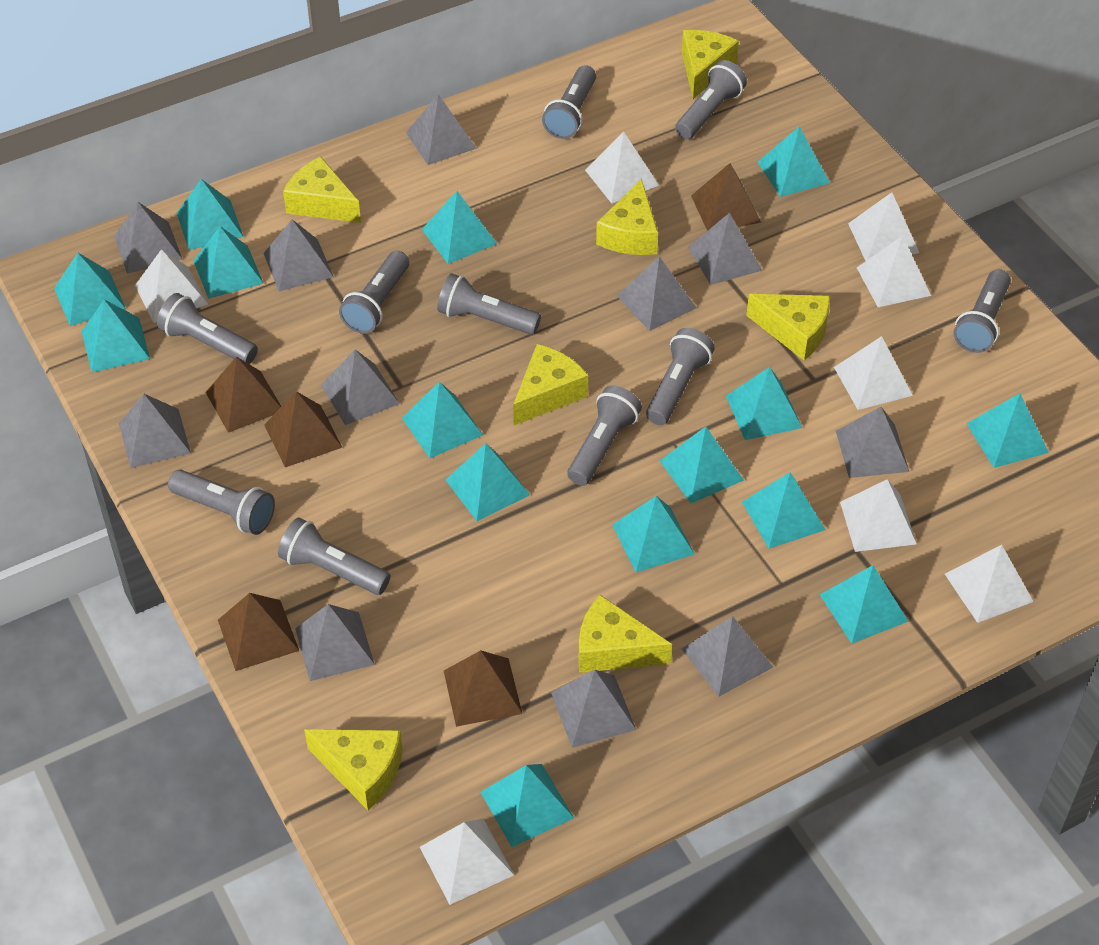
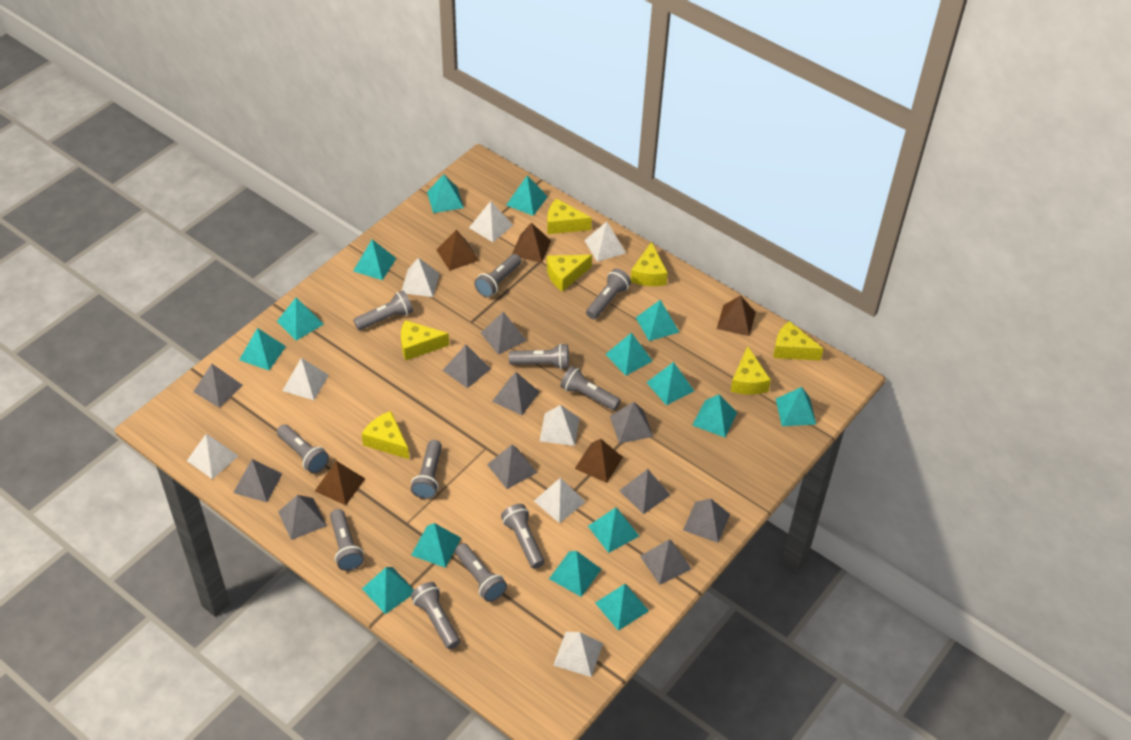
grey flashlight: [157,293,258,364] [168,470,275,535] [278,517,390,595] [339,251,409,334] [437,273,541,335] [542,65,596,139] [567,386,642,486] [646,328,715,425] [675,60,747,139] [953,269,1011,353] = 10 -> [277,424,329,473] [330,509,364,571] [354,291,413,330] [411,440,442,499] [411,582,460,649] [455,543,507,602] [474,254,521,298] [501,504,545,569] [509,343,569,370] [560,366,621,411] [586,269,631,319] = 11

